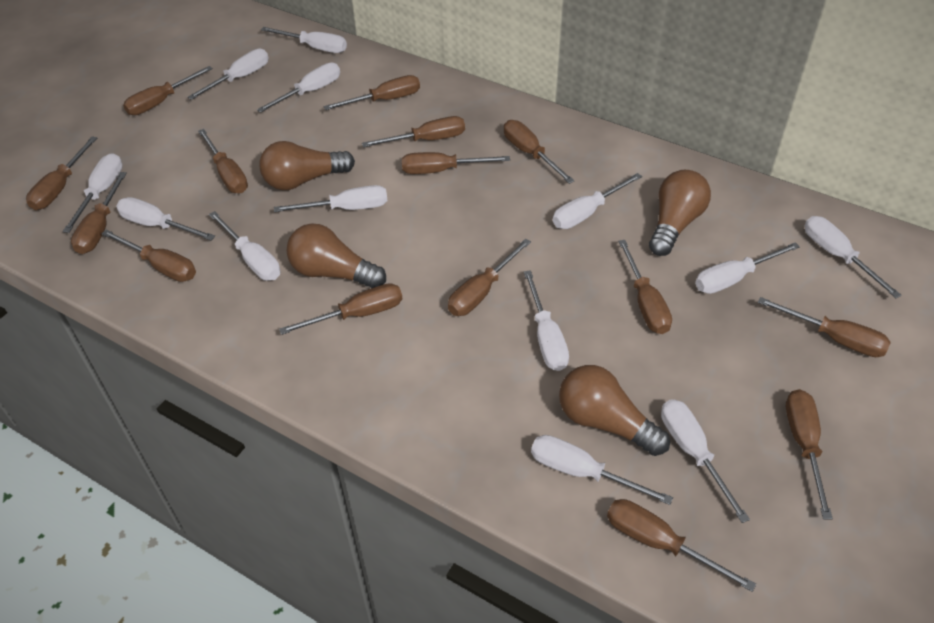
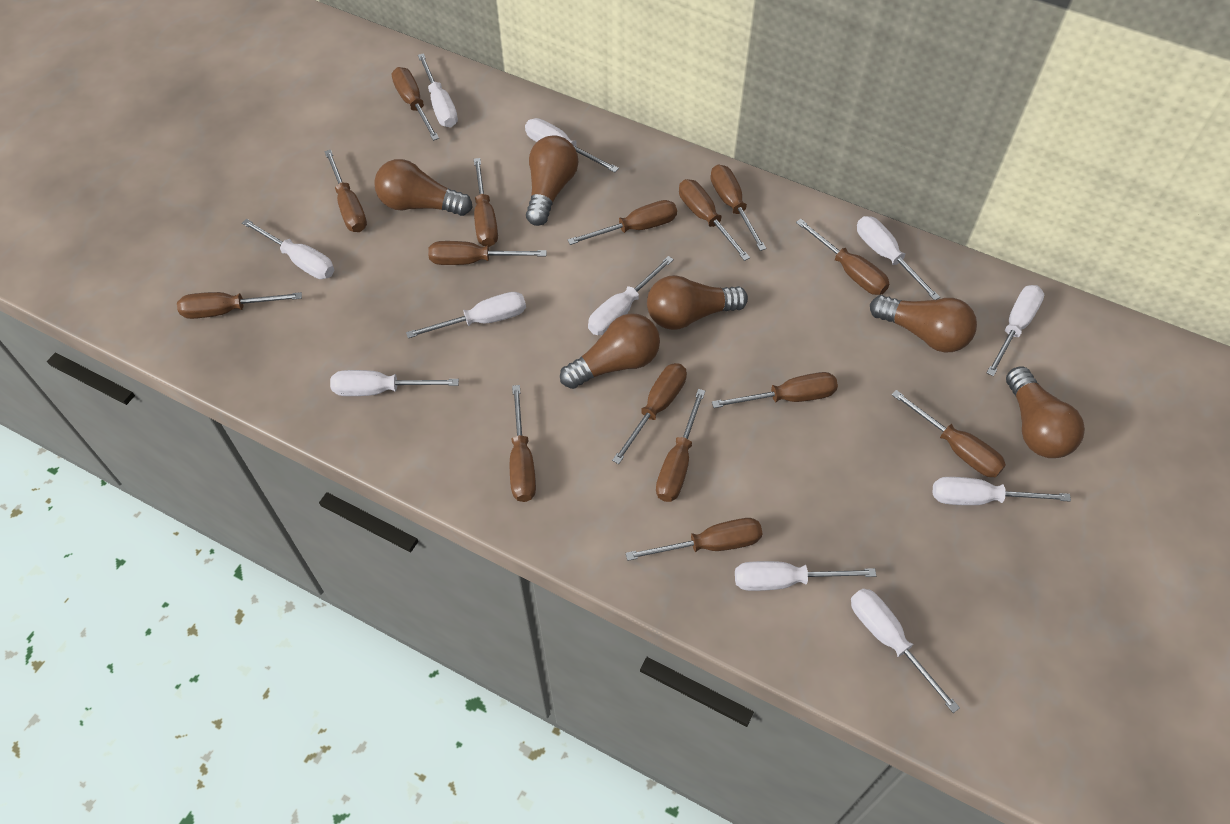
brown light bulb: [259,141,355,190] [287,224,386,288] [559,365,670,456] [649,170,711,256] = 4 -> [374,159,473,216] [526,135,578,226] [560,313,660,389] [647,275,748,330] [870,295,977,353] [1006,366,1085,458] = 6
white screwdriver: [62,153,123,233] [116,197,215,240] [188,49,269,100] [209,211,280,281] [257,62,340,113] [261,27,347,53] [274,185,388,212] [524,270,569,371] [531,435,673,505] [553,173,642,229] [661,400,750,523] [695,242,800,294] [805,216,901,298] = 13 -> [242,219,335,279] [330,370,459,396] [406,292,526,338] [418,53,458,127] [525,118,619,172] [588,256,674,335] [735,561,876,591] [851,588,960,713] [857,216,940,300] [933,477,1071,505] [987,285,1044,376] = 11

